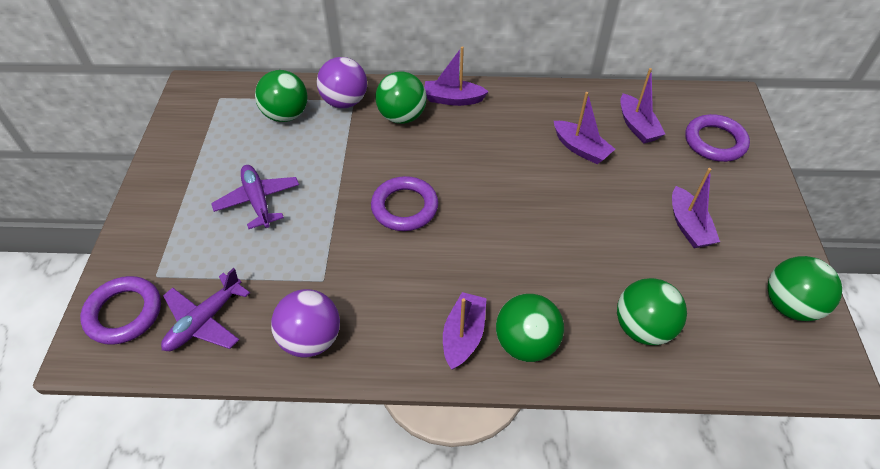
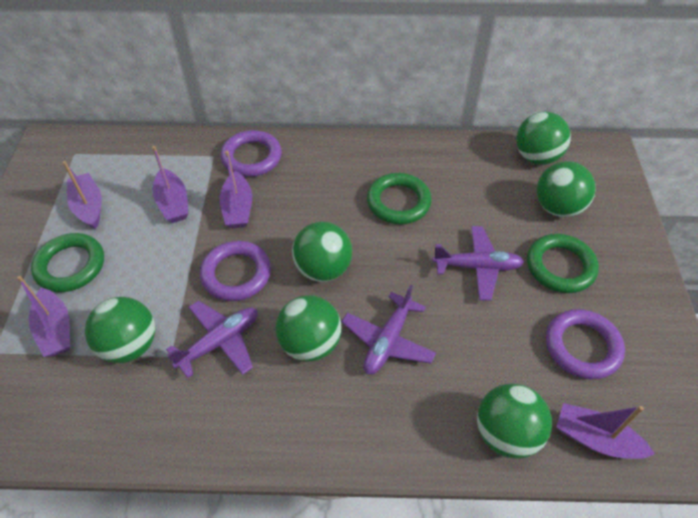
green ball: [255,70,308,122] [375,71,427,124] [496,294,564,362] [617,278,687,345] [767,256,842,321] = 5 -> [85,297,155,363] [276,295,342,362] [292,222,352,282] [477,383,552,459] [516,112,571,165] [537,161,596,217] = 6
green ring: none = 0 -> [31,233,104,292] [367,173,432,224] [527,234,599,293] = 3
purple ball: [271,289,340,357] [317,57,367,108] = 2 -> none = 0
purple plane: [161,268,250,351] [211,165,299,229] = 2 -> [166,300,258,378] [341,285,436,374] [432,226,524,301] = 3

